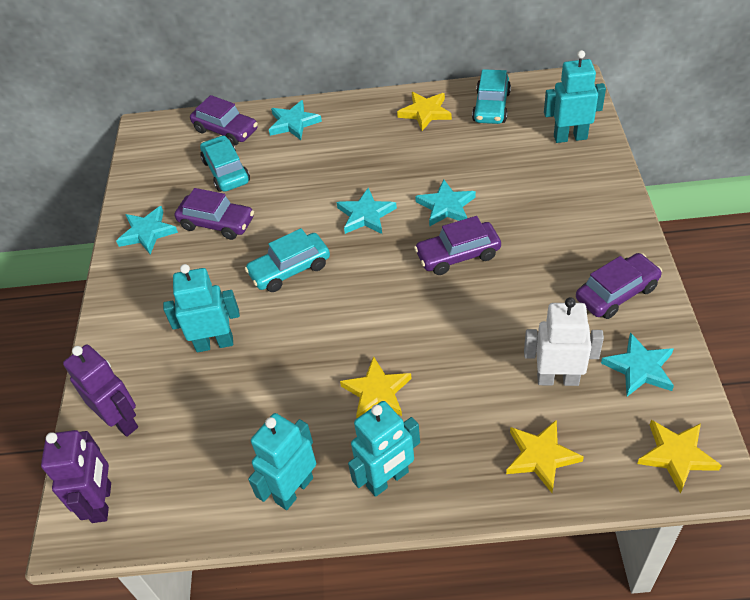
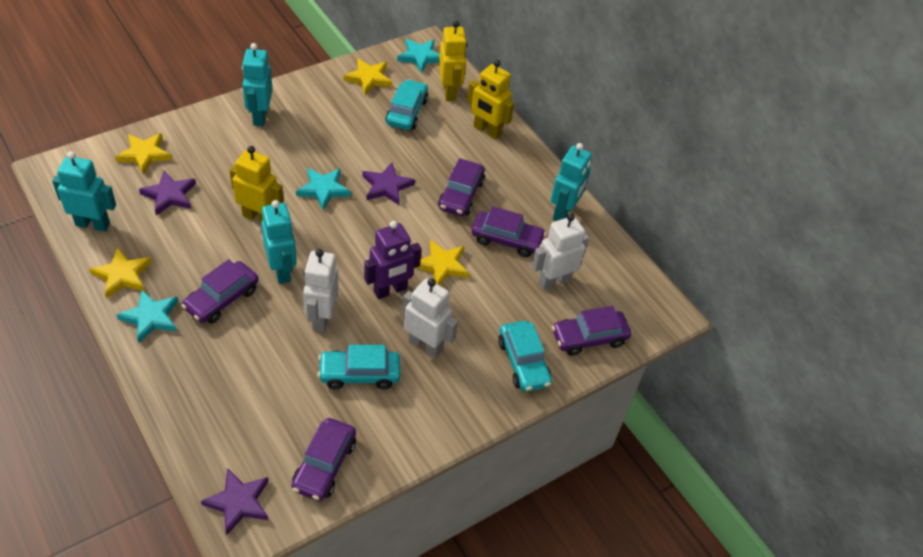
purple car: [175,188,254,240] [190,95,258,146] [414,216,501,275] [576,253,662,319] = 4 -> [181,259,259,324] [291,418,356,501] [438,158,485,216] [472,206,546,257] [552,306,631,356] = 5
purple robot: [41,430,111,523] [63,345,138,437] = 2 -> [364,221,422,299] = 1
purple star: none = 0 -> [139,171,196,215] [201,468,268,536] [362,163,415,205] = 3
turquoise star: [116,206,178,255] [269,100,322,140] [337,188,397,234] [415,179,476,227] [601,332,674,397] = 5 -> [117,289,179,343] [296,168,351,211] [397,39,440,73] = 3
white robot: [524,297,604,386] = 1 -> [303,249,338,332] [402,278,458,358] [532,213,589,290] = 3
yellow robot: none = 0 -> [230,146,284,224] [439,21,467,101] [467,60,514,140] = 3

